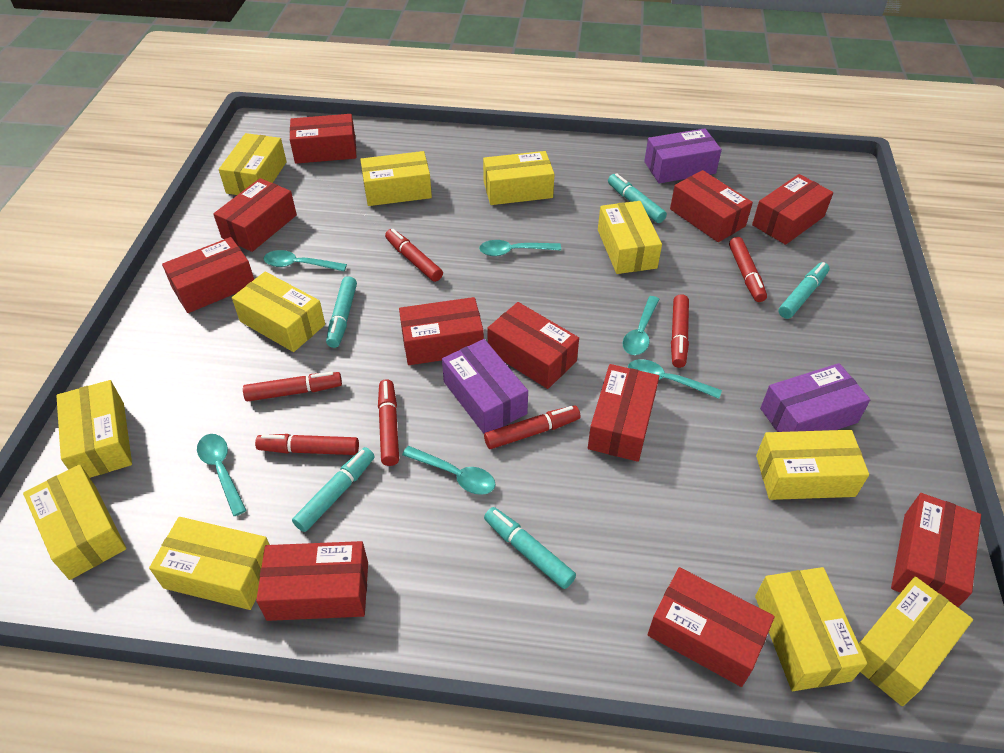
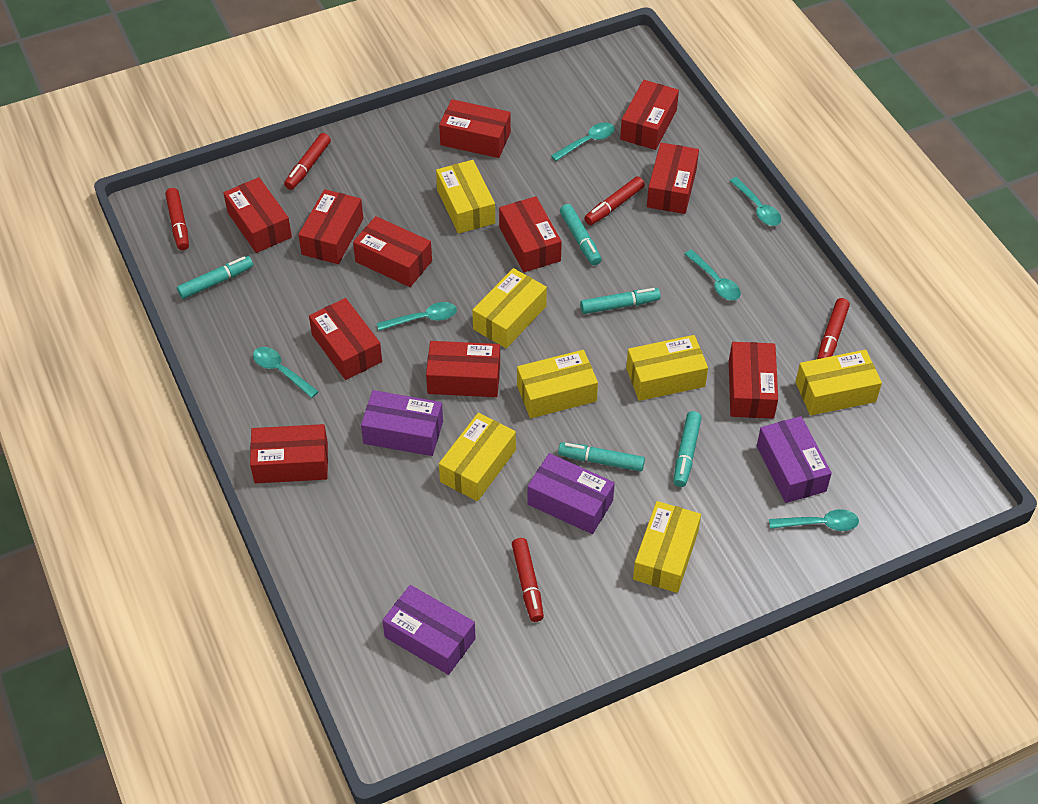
purple box: [442,339,528,434] [644,128,722,183] [760,363,870,432] = 3 -> [361,390,443,456] [382,585,476,675] [527,453,615,534] [757,416,832,503] = 4
red marker: [243,372,342,402] [255,434,359,455] [378,379,399,466] [385,229,443,282] [484,405,580,449] [671,294,689,368] [729,237,767,302] = 7 -> [165,188,189,250] [284,133,331,190] [512,538,544,622] [585,176,645,225] [817,298,850,359] = 5
yellow box: [23,465,126,580] [56,380,132,478] [149,517,270,610] [219,133,287,195] [232,271,325,352] [360,151,432,206] [483,151,555,205] [598,201,662,274] [755,567,867,691] [756,430,869,500] [859,576,973,706] = 11 -> [436,160,495,234] [439,413,516,501] [472,268,547,348] [517,350,598,418] [626,335,708,401] [633,501,701,593] [796,350,882,415] = 7

